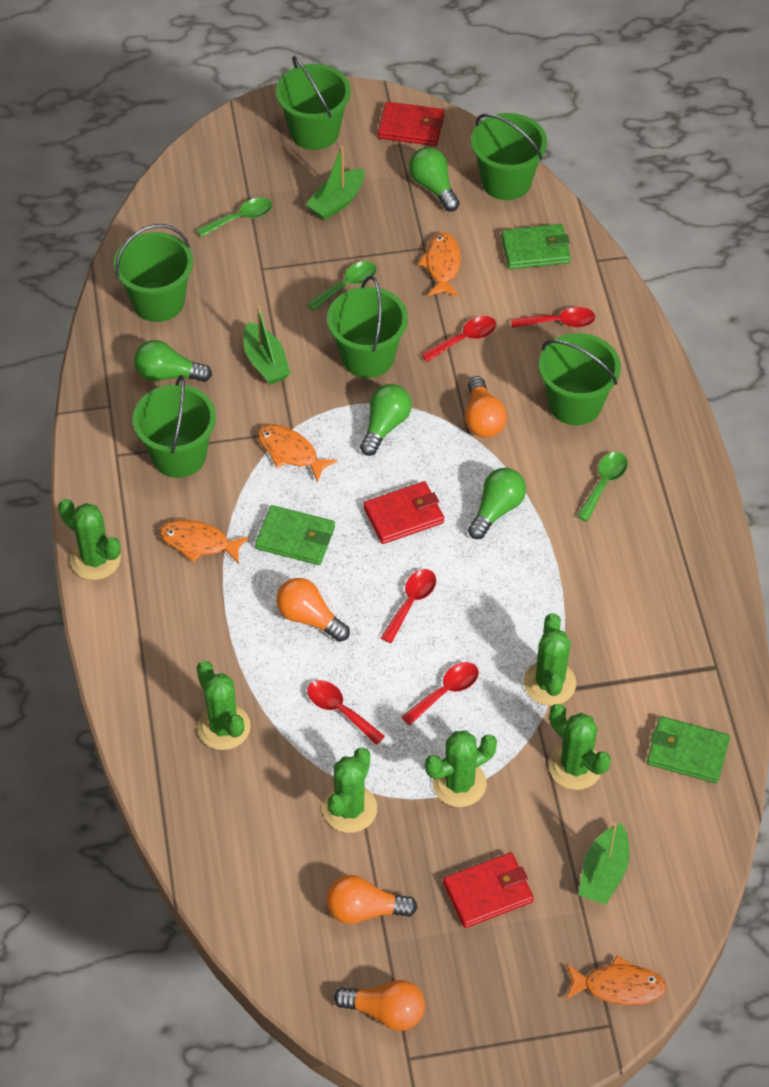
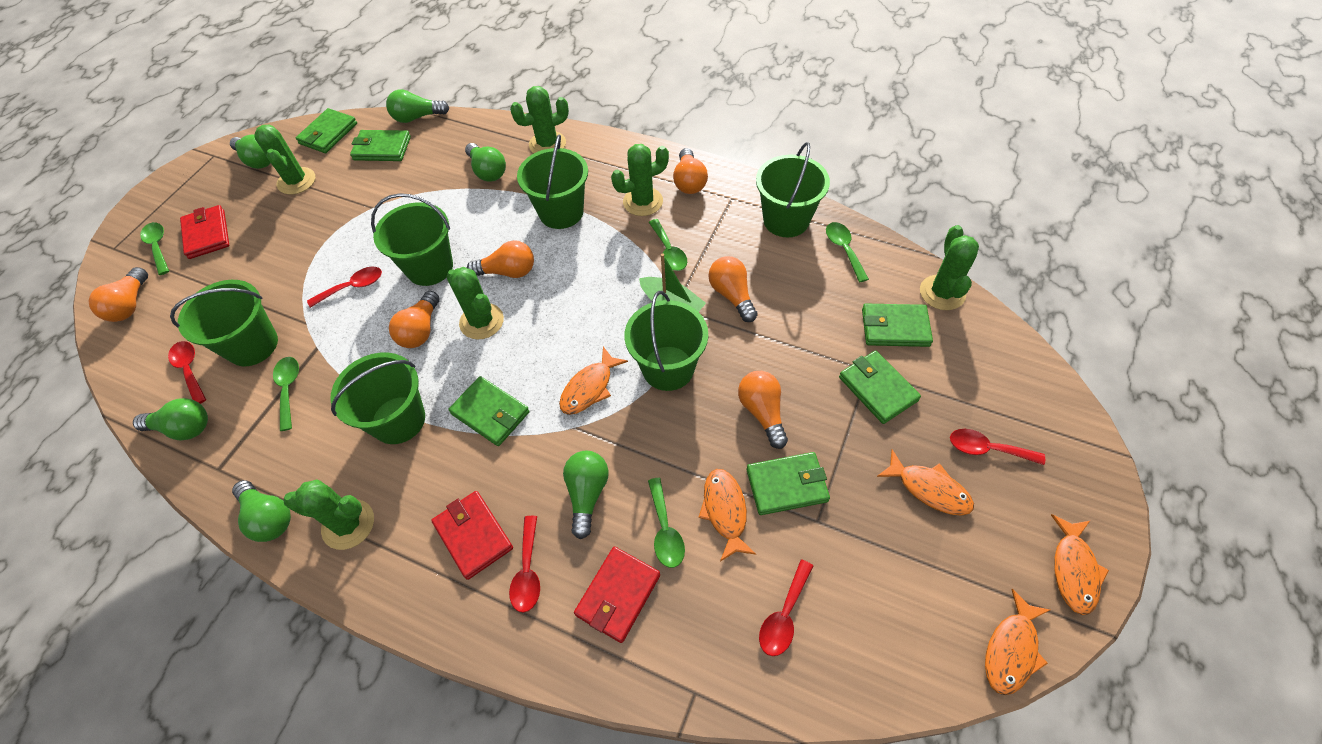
green boat: [244,306,291,385] [305,146,365,220] [578,823,629,905] = 3 -> [639,253,706,312] = 1
green light bulb: [134,340,212,382] [360,384,412,456] [409,147,460,211] [468,468,526,539] = 4 -> [133,398,208,441] [230,135,271,169] [232,480,291,542] [386,90,449,123] [465,143,506,182] [563,451,608,539] = 6
green spoon: [196,197,272,237] [307,261,377,311] [577,452,628,522] = 3 -> [140,222,169,275] [273,357,299,431] [648,478,685,568] [649,219,687,271] [826,222,869,282] = 5
green wallet: [255,505,335,565] [501,224,571,269] [647,716,730,783] = 3 -> [296,108,357,153] [350,130,411,161] [448,376,530,446] [746,452,830,515] [839,351,921,424] [862,304,933,347] = 6
orange fish: [159,520,249,564] [257,424,338,483] [418,232,461,296] [565,955,667,1005] = 4 -> [559,347,628,415] [698,469,756,562] [877,450,974,516] [985,589,1050,695] [1051,514,1109,615] = 5
orange light bulb: [276,578,350,642] [327,875,418,924] [334,980,425,1031] [465,376,507,438] = 4 -> [89,267,148,322] [389,291,440,348] [467,240,534,278] [673,148,708,194] [708,256,757,322] [738,371,788,449] = 6

